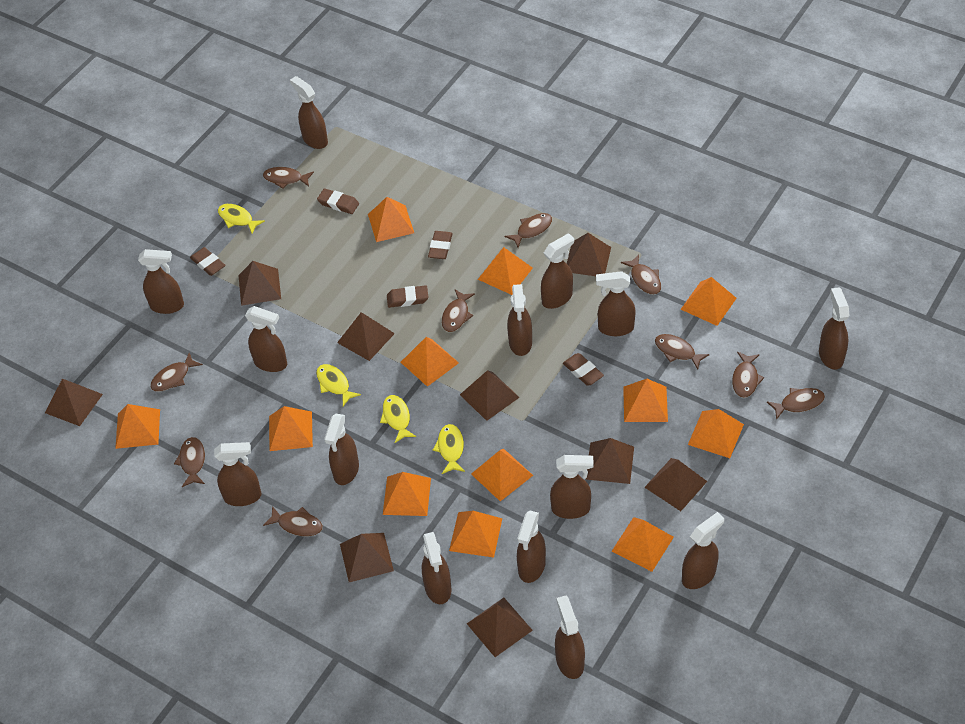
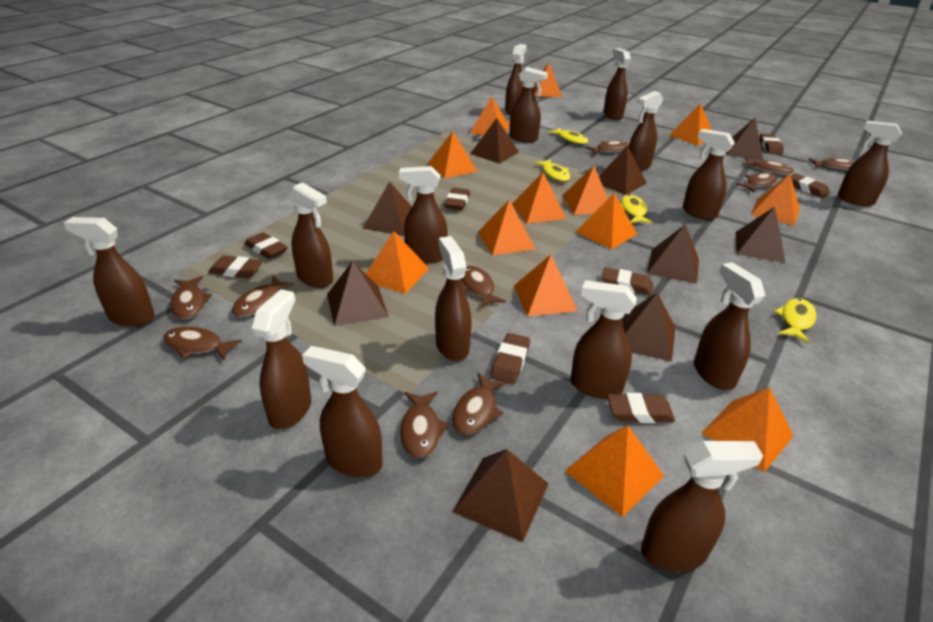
brown eraser: [190,247,225,276] [317,188,359,214] [387,285,429,308] [428,231,453,259] [563,353,604,386] = 5 -> [208,255,263,278] [245,232,288,259] [444,188,470,210] [490,333,530,384] [602,267,653,296] [607,393,675,423] [760,134,784,154] [791,173,830,198] = 8
brown spray bottle: [138,249,184,314] [214,442,262,506] [245,306,287,372] [290,76,328,149] [324,414,359,485] [422,532,451,604] [507,284,532,356] [517,511,546,583] [541,233,574,309] [550,455,594,519] [555,596,585,679] [596,271,636,336] [682,512,724,589] [819,287,850,369] = 14 -> [64,217,155,326] [252,289,311,429] [289,182,333,288] [302,346,382,477] [399,166,448,263] [435,236,472,361] [505,44,527,115] [509,67,548,143] [570,280,637,399] [603,48,631,120] [629,91,663,171] [641,441,763,571] [683,129,735,220] [694,262,765,390] [838,121,902,206] = 15
orange pyramid: [115,404,160,449] [269,406,313,451] [368,197,414,242] [383,472,431,516] [401,337,459,387] [449,511,502,558] [471,449,533,501] [478,247,533,295] [611,517,674,572] [623,379,668,422] [681,277,737,326] [688,409,744,458] = 12 -> [366,231,429,294] [427,131,477,179] [470,97,510,135] [478,200,535,256] [512,172,566,224] [514,255,578,316] [534,63,562,97] [562,166,608,215] [565,425,664,517] [576,193,637,250] [669,103,712,145] [701,387,794,472] [751,174,800,226] = 13

